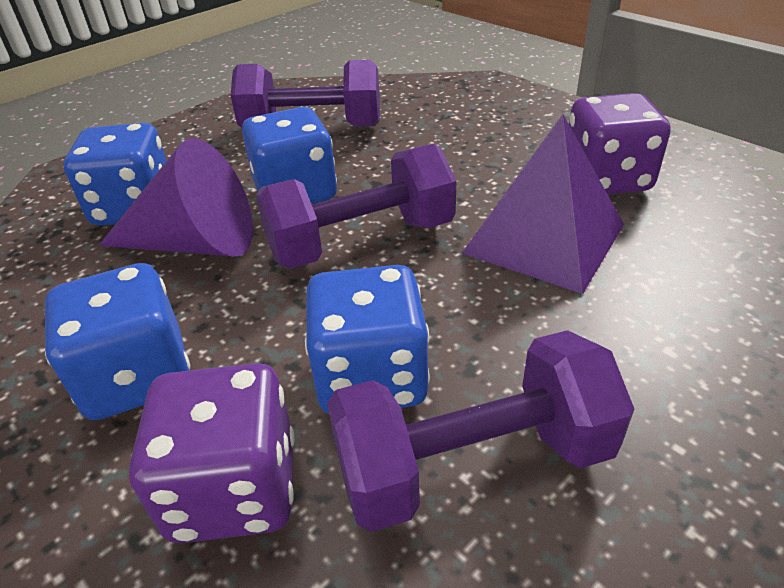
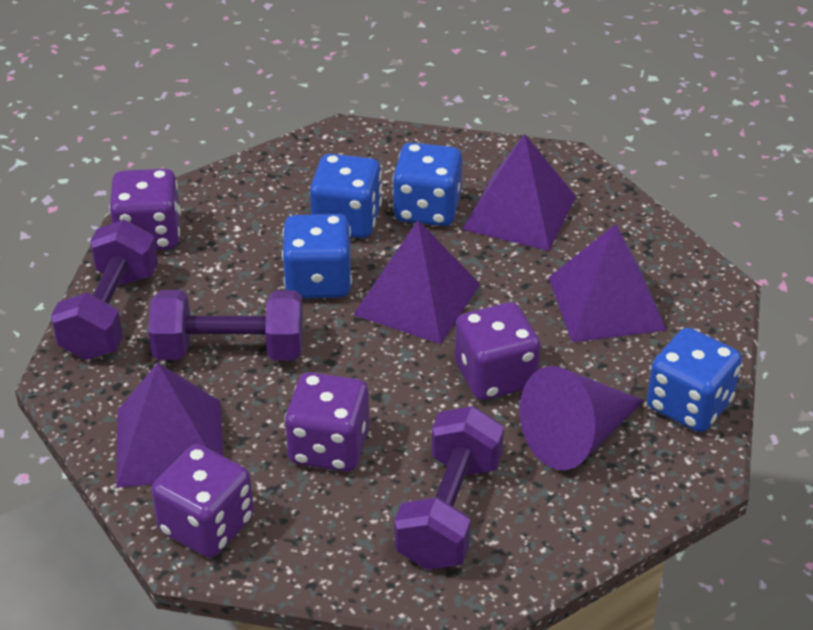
purple dice: [129,363,294,544] [569,93,671,194] = 2 -> [109,169,181,250] [152,444,254,558] [285,372,369,472] [455,302,540,400] = 4
purple pyramid: [462,114,624,294] = 1 -> [116,363,223,488] [353,220,480,344] [462,134,576,251] [548,224,666,342] = 4

